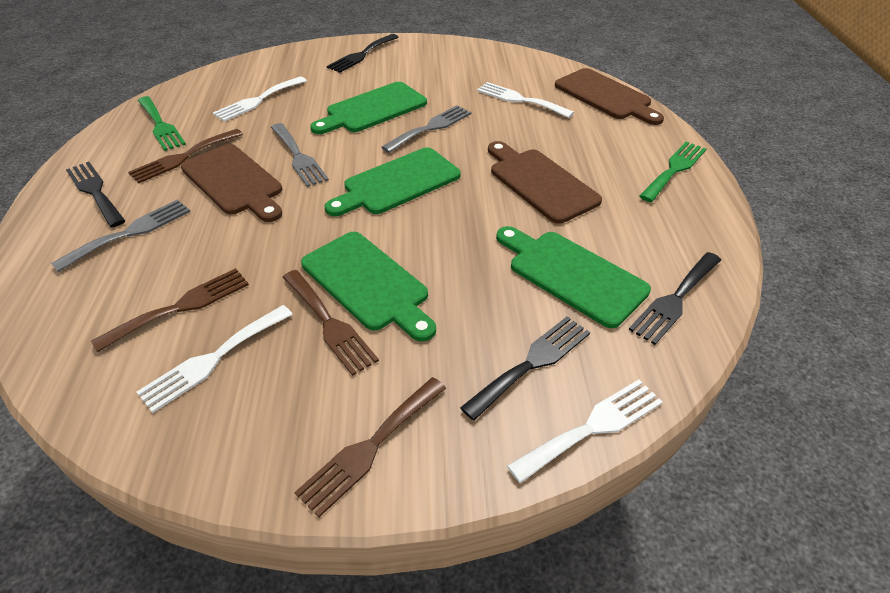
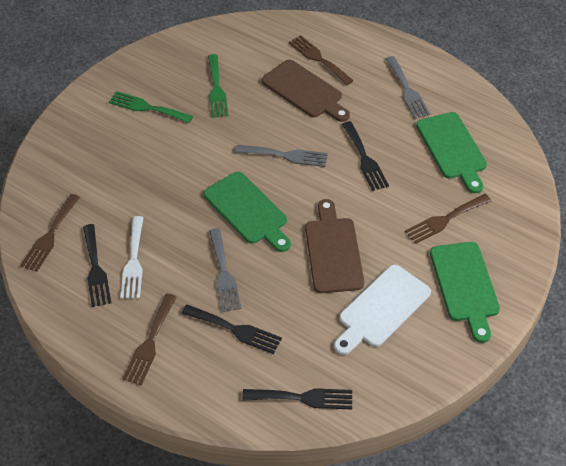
brown cutting board: [181,144,282,222] [488,141,602,224] [555,68,664,125] = 3 -> [262,60,350,122] [305,199,364,293] = 2
green cutting board: [301,232,436,342] [310,82,427,134] [325,147,461,216] [496,226,651,328] = 4 -> [204,172,291,252] [416,112,487,194] [430,242,500,343] = 3
white cutting board: none = 0 -> [334,265,431,355] = 1
white fork: [137,305,293,413] [213,76,307,122] [477,82,574,118] [507,379,663,483] = 4 -> [120,216,144,299] = 1

